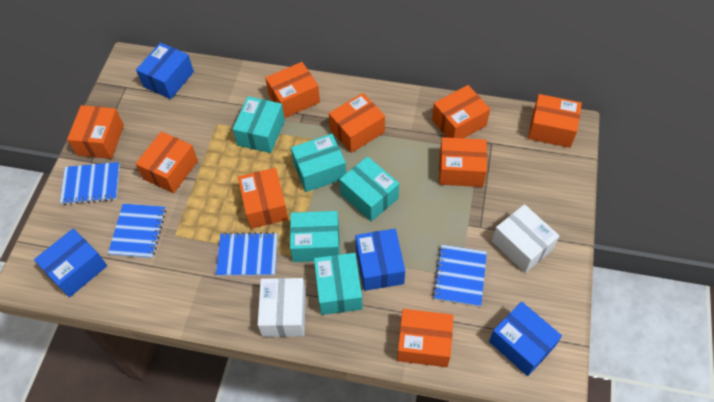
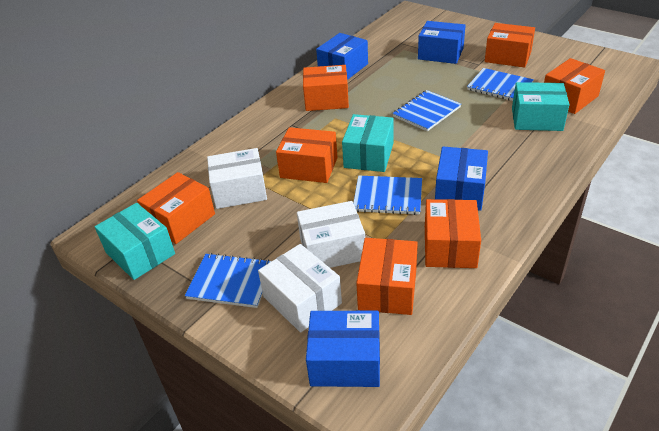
orange box: [67,105,124,159] [135,132,198,193] [238,168,288,229] [265,62,320,118] [329,93,385,153] [397,309,453,367] [432,85,490,138] [439,137,487,187] [528,94,582,148] = 9 -> [137,172,215,244] [276,127,338,183] [303,65,349,111] [356,238,418,315] [425,199,481,268] [485,23,535,68] [544,58,605,114] = 7
turquoise box: [233,96,285,153] [290,211,340,262] [291,134,346,192] [314,253,363,315] [340,156,399,222] = 5 -> [95,203,175,280] [342,114,394,172] [512,82,569,131] = 3
white box: [258,278,306,337] [492,204,559,273] = 2 -> [207,148,267,209] [258,244,342,332] [297,201,365,268] = 3

